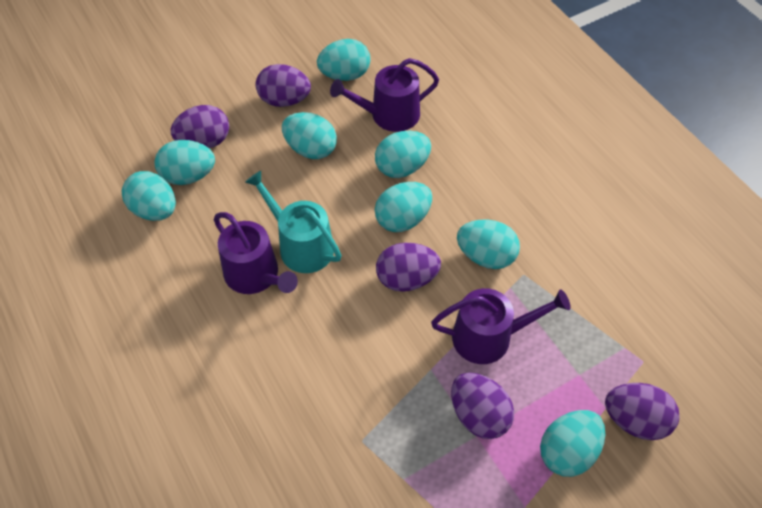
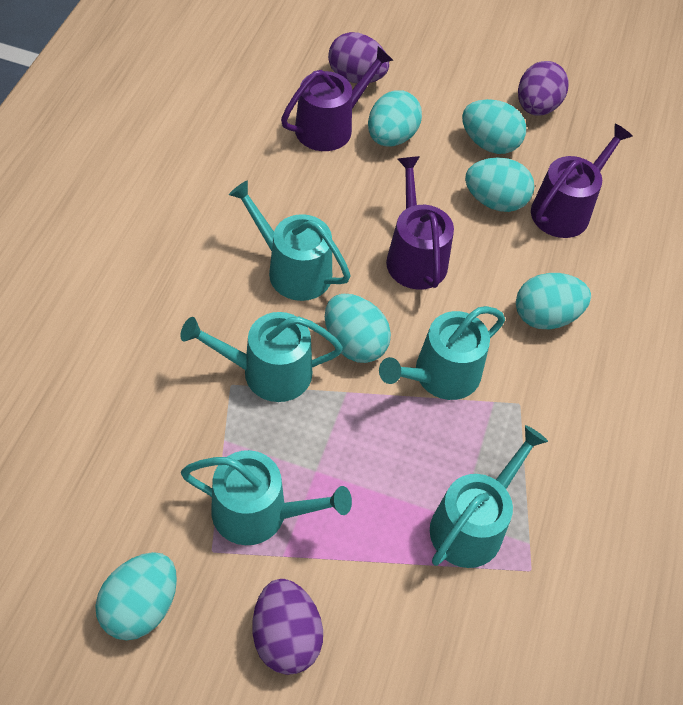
purple egg: [171,105,229,148] [256,64,311,107] [376,243,441,292] [451,373,514,439] [605,383,679,440] = 5 -> [253,579,323,675] [328,32,389,83] [518,61,569,116] = 3
turquoise egg: [122,171,176,221] [154,140,215,185] [282,112,337,159] [317,39,371,81] [375,131,431,178] [375,182,432,232] [457,220,520,269] [540,410,605,477] = 8 -> [95,552,177,640] [325,294,391,363] [368,90,422,146] [462,99,526,154] [465,157,534,212] [516,273,591,329] = 6
turquoise watering can: [245,170,341,273] = 1 -> [180,312,343,402] [181,450,352,545] [229,180,350,301] [379,306,505,400] [430,425,548,568] = 5

